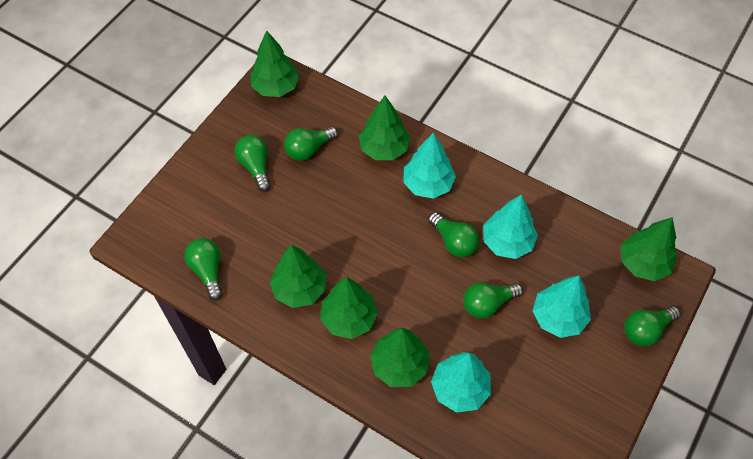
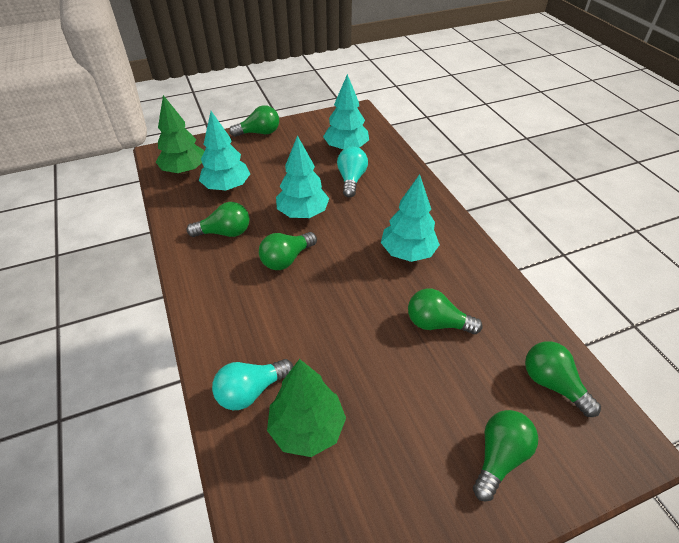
green tree: [251,30,299,97] [270,245,326,308] [320,277,378,339] [359,95,410,160] [370,328,430,387] [621,217,677,281] = 6 -> [156,95,204,174] [267,359,346,457] = 2
turquoise light bulb: none = 0 -> [212,359,293,410] [337,147,368,198] = 2

